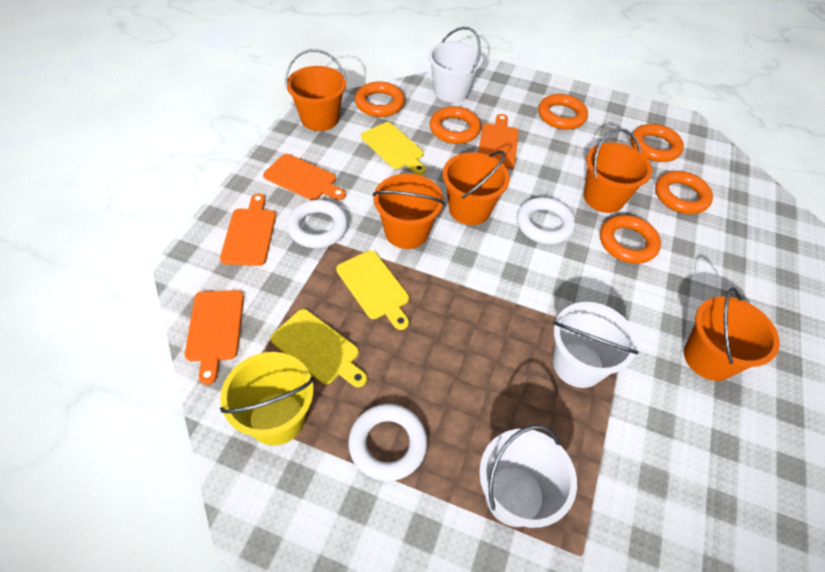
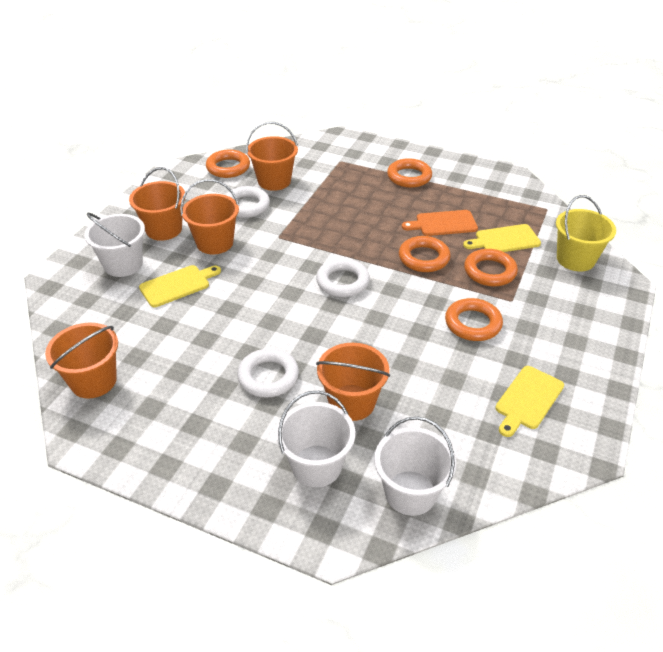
orange cutting board: [185,290,244,385] [220,194,276,266] [263,154,346,200] [478,114,519,169] = 4 -> [402,210,478,236] = 1
orange ring: [355,81,405,117] [430,106,481,144] [538,94,588,130] [600,215,661,264] [631,124,684,162] [655,171,713,214] = 6 -> [206,149,250,178] [387,158,432,188] [399,236,451,272] [445,298,503,341] [464,249,518,286] = 5

